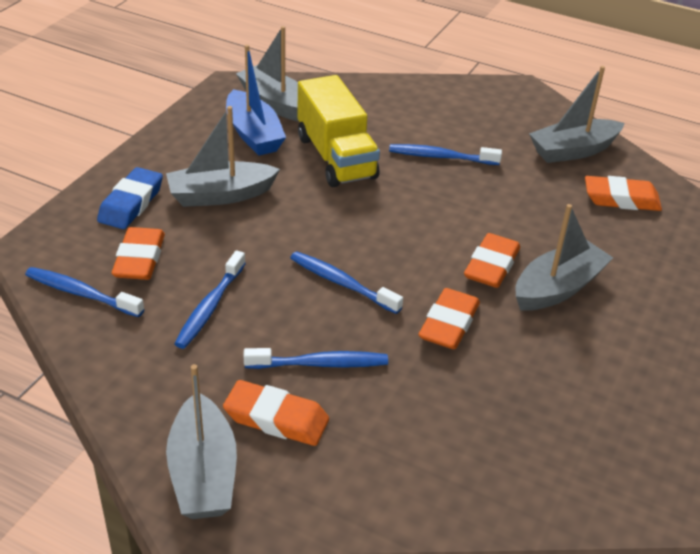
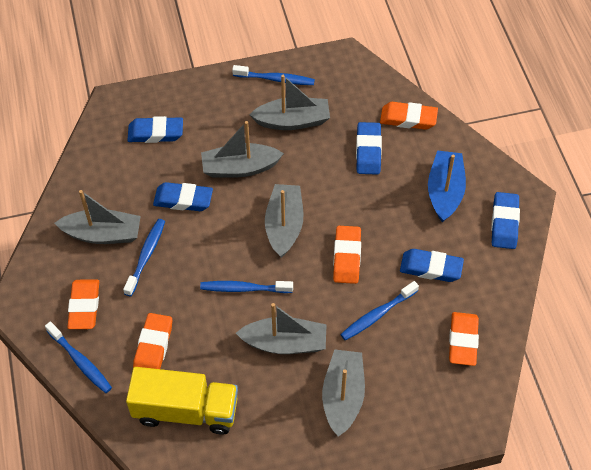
blue eraser: [97,167,163,229] = 1 -> [127,116,183,143] [153,182,213,211] [356,122,382,175] [400,249,464,282] [491,192,520,249] = 5
grey boat: [166,106,280,207] [166,364,237,519] [236,26,299,122] [515,204,613,311] [529,66,625,163] = 5 -> [55,190,141,244] [201,121,284,178] [236,303,327,354] [249,75,330,130] [265,184,303,258] [322,349,365,437] = 6

